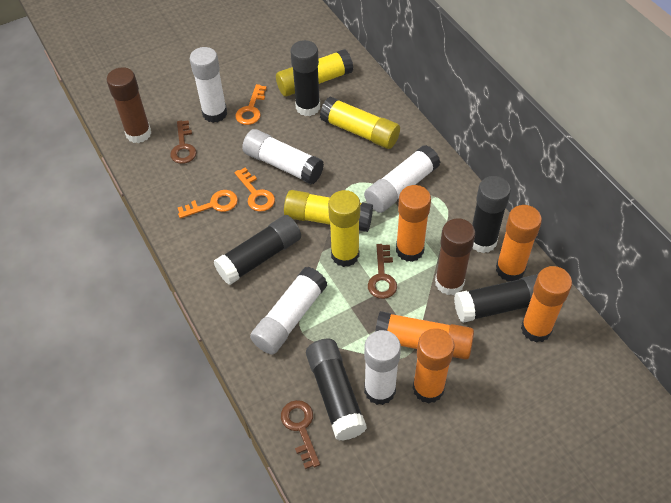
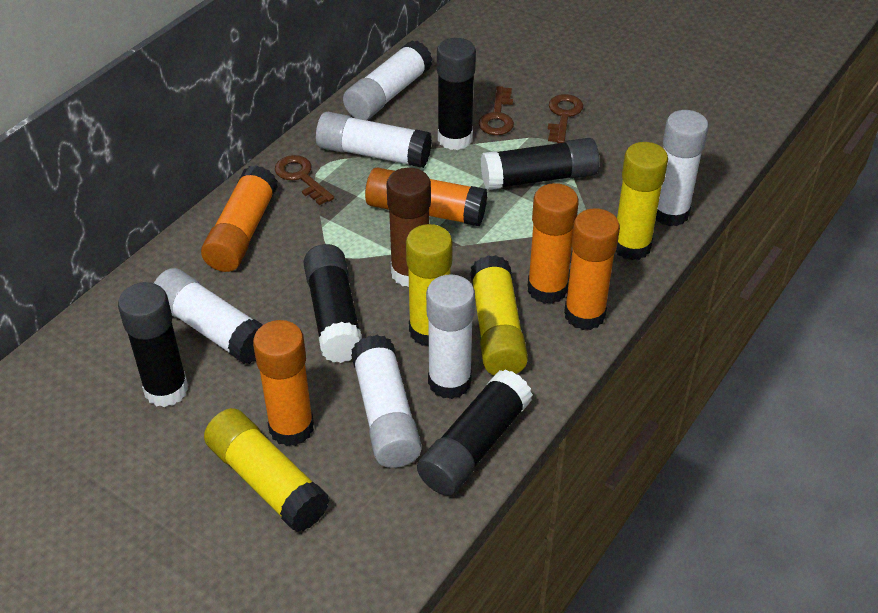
brown glue stick: [107,67,151,143] [435,218,475,295] = 2 -> [387,168,431,287] = 1
orange key: [178,190,238,219] [234,168,275,212] [235,84,267,125] = 3 -> none = 0
white glue stick: [190,47,227,123] [242,129,324,185] [250,267,327,354] [364,145,440,213] [364,330,401,405] = 5 -> [154,268,263,364] [316,112,432,168] [343,40,432,120] [351,335,422,468] [426,274,475,399] [656,110,709,226] = 6

